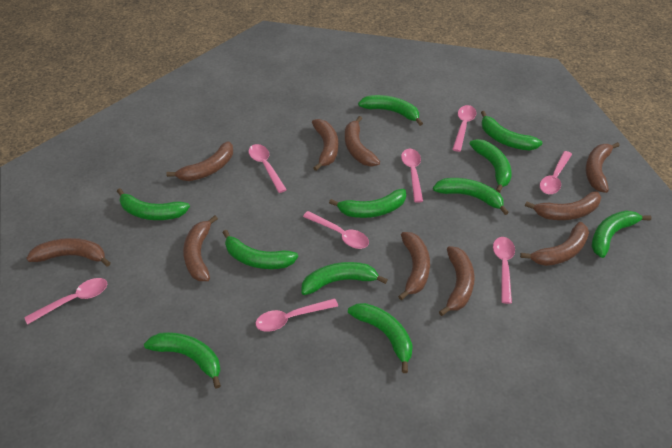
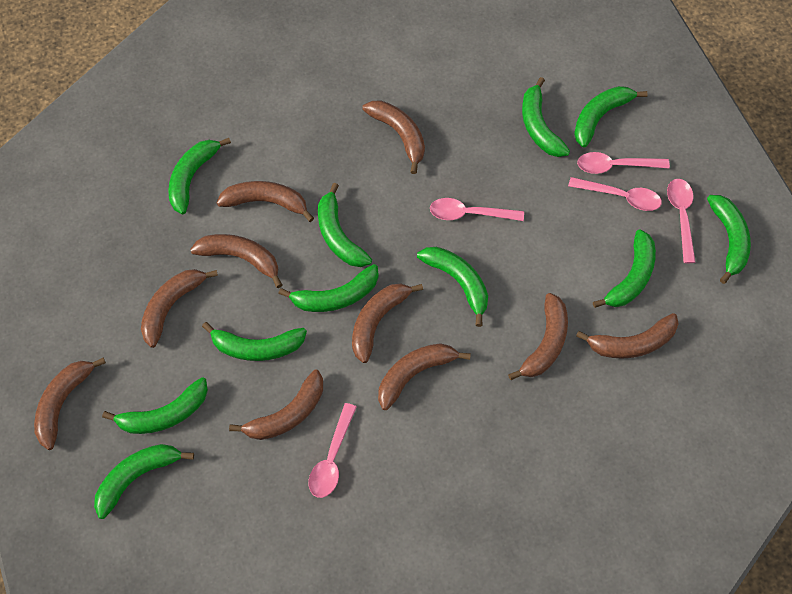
pink spoon: [24,278,107,325] [249,144,287,193] [255,298,338,332] [303,211,369,249] [401,149,423,203] [452,105,477,152] [493,237,515,304] [540,151,572,194] = 8 -> [308,403,356,498] [430,198,524,221] [568,177,662,211] [577,152,670,174] [667,179,696,263] = 5

